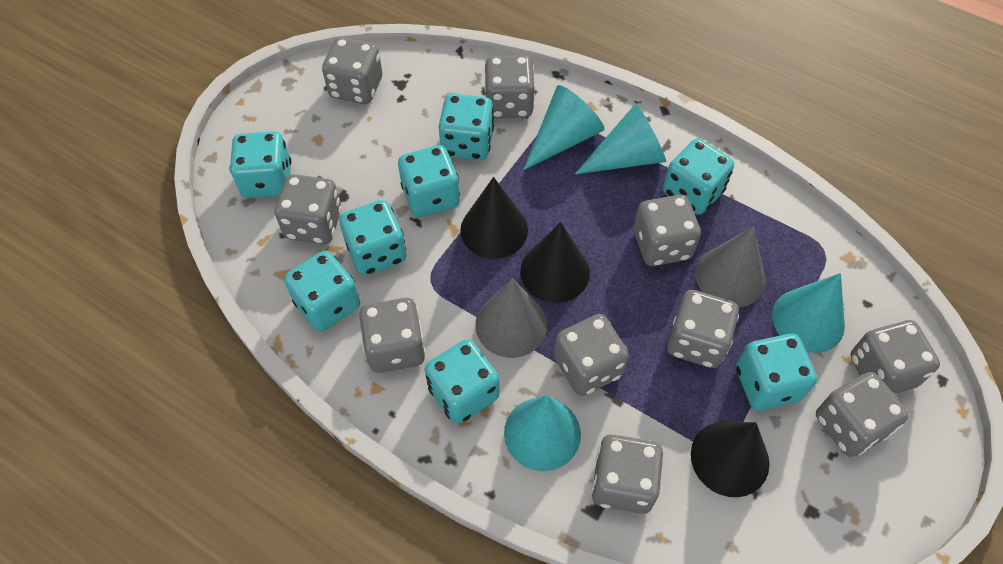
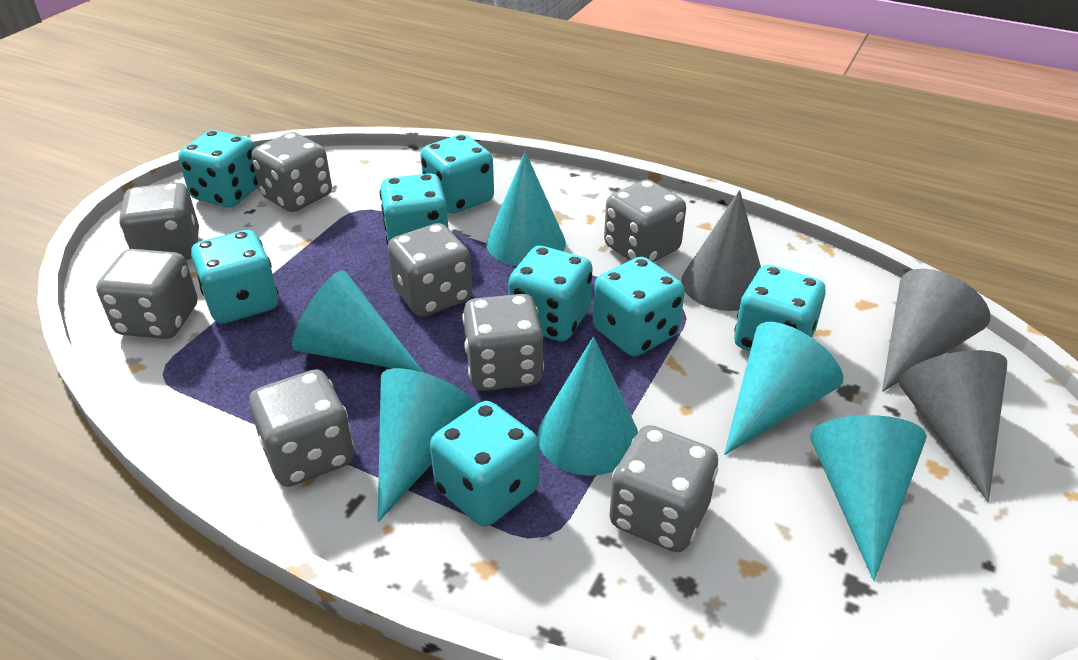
black cone: [460,177,528,259] [520,222,590,303] [691,422,770,497] = 3 -> none = 0
grey cone: [475,278,547,358] [695,227,765,307] = 2 -> [681,190,761,311] [882,269,991,392] [899,350,1007,502] = 3
grey dice: [275,174,342,244] [322,37,382,104] [359,298,425,373] [484,55,535,118] [554,314,629,396] [591,434,663,514] [634,195,701,266] [667,290,739,368] [816,372,909,457] [850,320,940,394] = 10 -> [96,249,197,339] [119,183,199,260] [249,369,354,487] [251,132,332,212] [388,223,472,317] [462,294,544,391] [604,180,686,262] [609,425,718,552] = 8
turquoise cone: [504,395,581,471] [523,85,605,170] [575,103,666,174] [772,273,845,353] = 4 -> [292,270,424,373] [378,368,477,522] [487,152,566,266] [537,337,638,476] [724,322,843,455] [810,415,927,581] = 6

